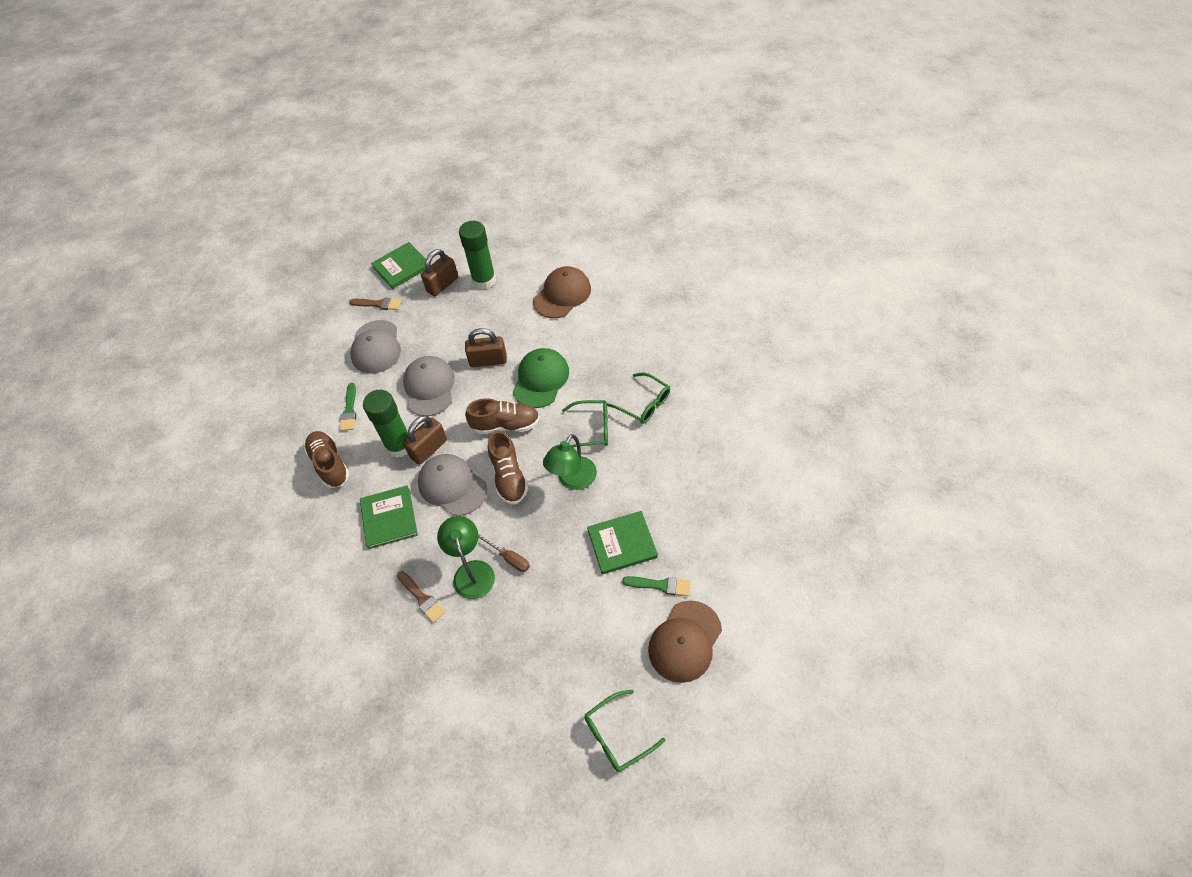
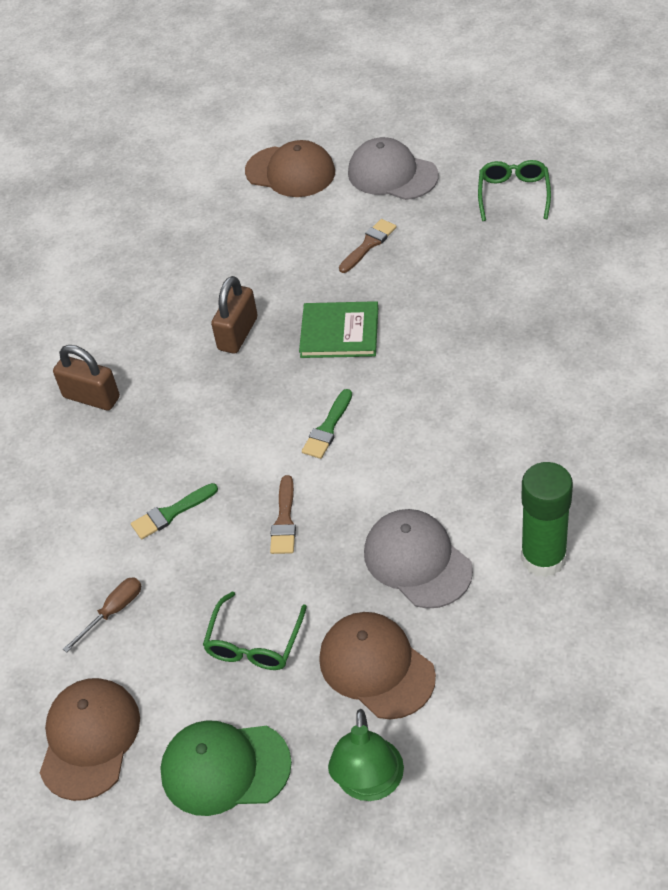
brown cap: [533,266,591,318] [648,600,722,683] = 2 -> [40,678,140,801] [245,140,335,197] [319,612,436,719] = 3
brown padlock: [403,415,447,465] [421,249,458,296] [465,328,507,367] = 3 -> [53,345,120,411] [211,276,258,354] = 2
brown shoe: [304,431,350,488] [465,398,540,434] [488,430,528,505] = 3 -> none = 0
green book: [360,485,418,549] [371,242,426,289] [587,511,658,574] = 3 -> [299,301,378,358] = 1
green glasses: [562,400,608,447] [585,690,666,772] [607,372,670,424] = 3 -> [203,592,307,670] [478,160,551,221] = 2
green glue stick: [363,390,408,458] [459,221,496,290] = 2 -> [521,462,573,577] = 1
green lamp: [437,516,495,599] [543,434,597,490] = 2 -> [328,709,404,801] = 1
grey cap: [350,320,401,374] [403,356,455,416] [418,454,487,516] = 3 -> [348,137,439,200] [364,509,473,609] = 2

